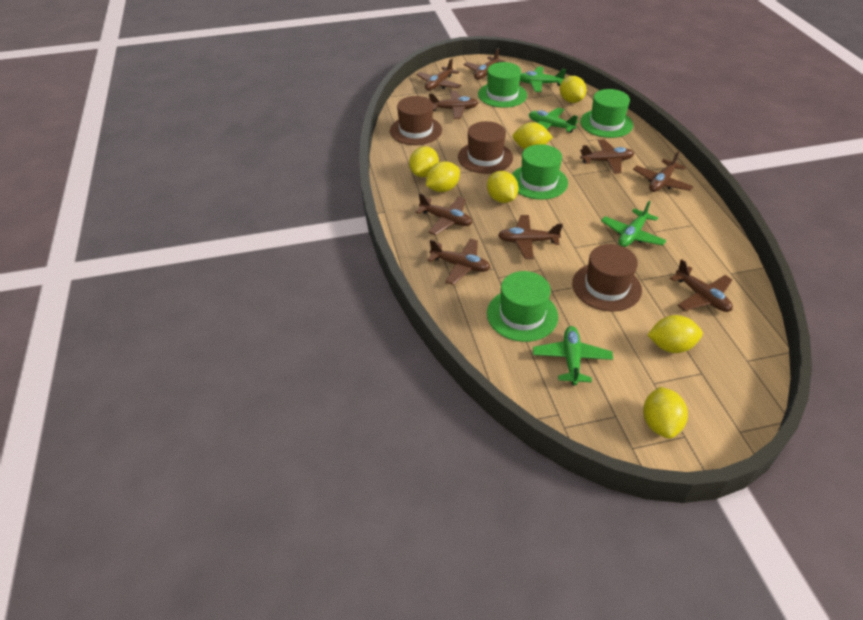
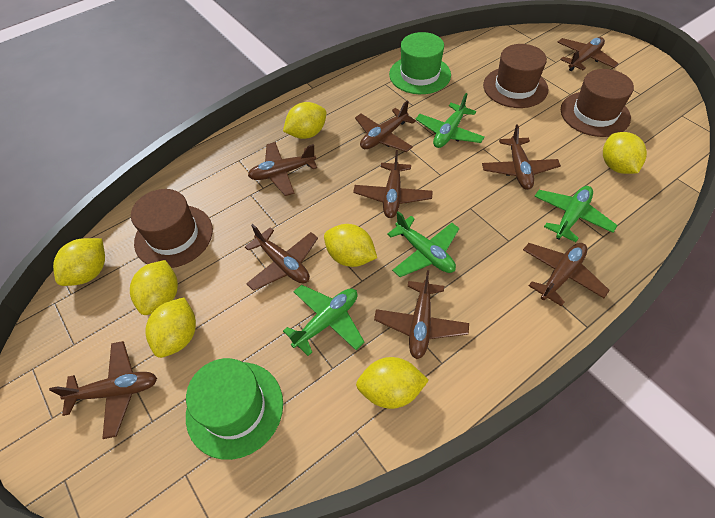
green hat: [478,62,527,108] [487,271,558,342] [512,144,568,200] [580,89,633,138] = 4 -> [186,358,283,460] [389,32,451,94] = 2

